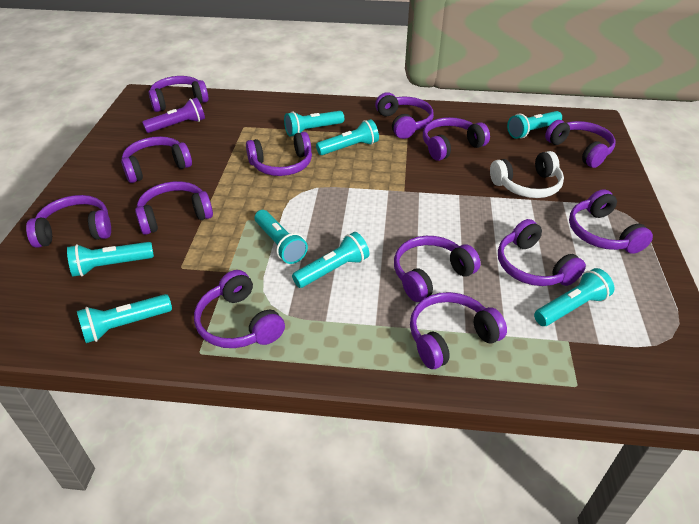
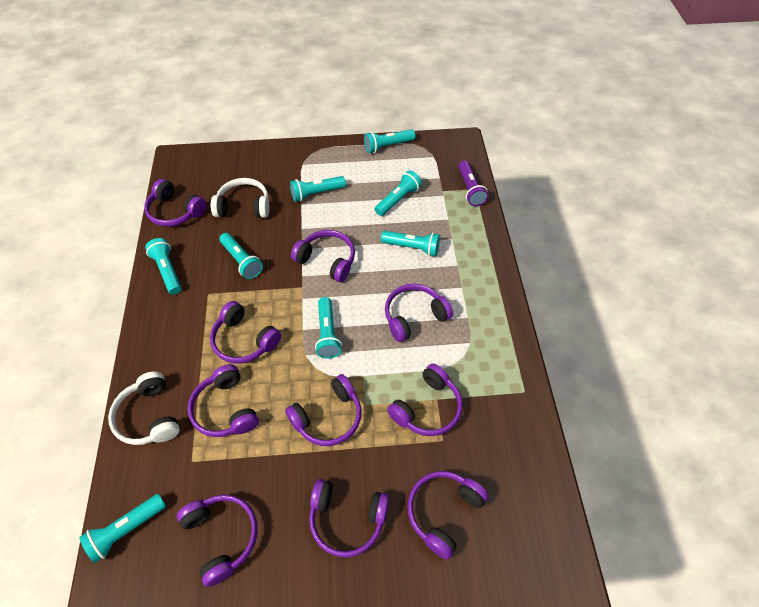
purple headphones: [26,195,111,248] [121,136,192,183] [135,181,213,235] [149,76,209,112] [194,270,285,348] [246,132,312,176] [375,92,434,139] [394,236,481,302] [410,292,507,369] [423,117,490,161] [498,219,586,286] [545,120,616,168] [569,189,653,254] = 13 -> [144,179,206,227] [177,494,258,587] [187,364,259,437] [210,301,281,364] [285,374,362,446] [291,230,355,282] [309,479,390,557] [385,284,453,342] [387,364,462,436] [407,471,489,560] = 10
white headphones: [490,151,564,198] = 1 -> [108,371,180,445] [211,178,269,218] = 2

